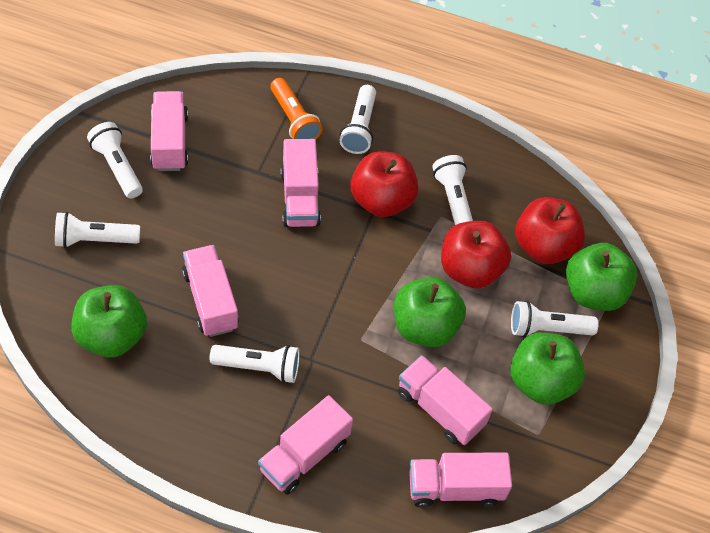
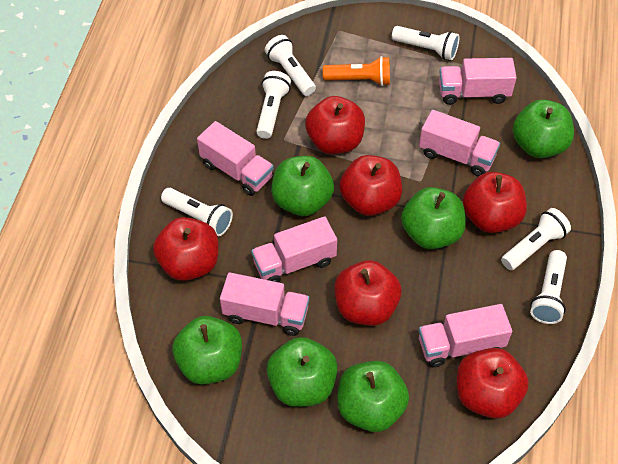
green apple: [71,285,147,358] [394,277,466,347] [510,332,585,405] [566,243,637,311] = 4 -> [172,316,242,385] [267,337,337,407] [271,156,334,216] [337,361,409,432] [401,187,466,249] [513,100,574,158] = 6
red apple: [350,151,419,217] [441,221,511,289] [516,197,585,264] = 3 -> [153,217,218,281] [305,96,365,154] [334,260,401,326] [340,155,402,216] [457,348,529,419] [463,172,527,233] = 6

